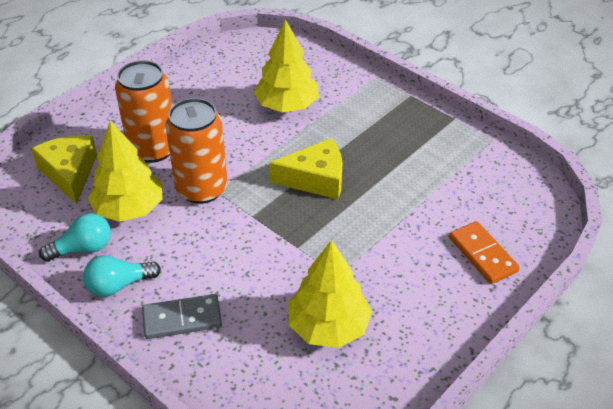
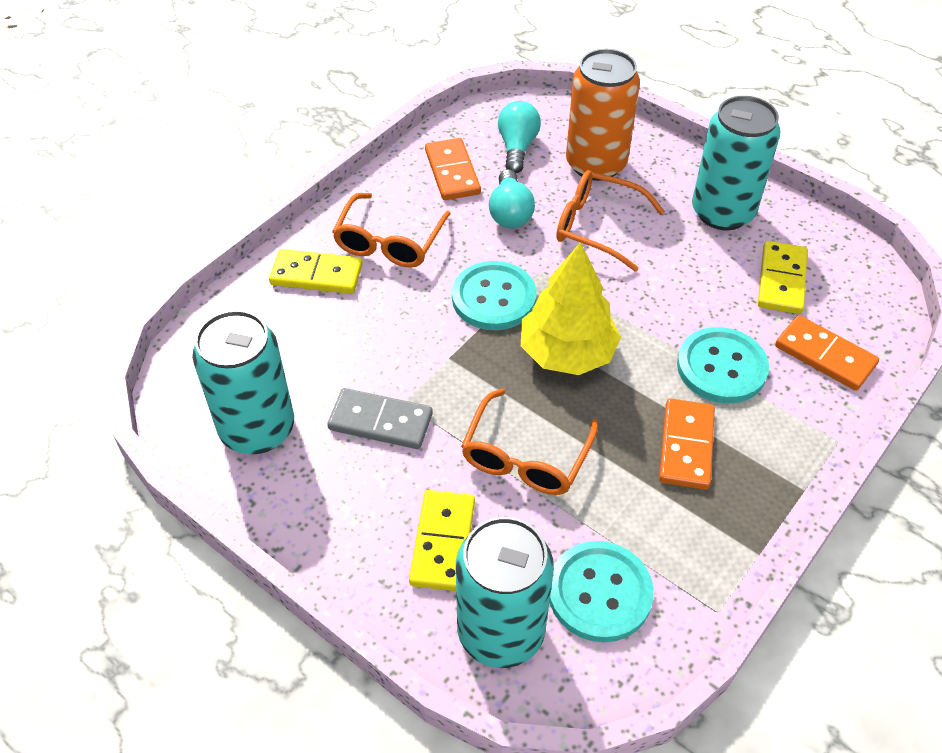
orange can: [115,60,172,163] [165,98,227,204] = 2 -> [566,49,640,181] = 1
orange domino: [449,221,520,284] = 1 -> [425,138,481,200] [659,398,715,490] [775,315,879,391] = 3
orange glasses: none = 0 -> [332,193,451,268] [461,389,598,495] [556,170,665,272] = 3
turquoise button: none = 0 -> [452,261,537,330] [549,541,654,642] [677,327,769,403] = 3
turquoise can: none = 0 -> [192,310,294,454] [456,517,554,668] [692,96,780,230] = 3
yellow cheese: [31,135,97,204] [269,138,343,199] = 2 -> none = 0
yellow domino: none = 0 -> [269,249,363,294] [409,490,475,591] [758,241,807,314] = 3
yellow tree: [88,121,162,222] [254,19,319,112] [288,240,372,348] = 3 -> [521,242,621,375] = 1

